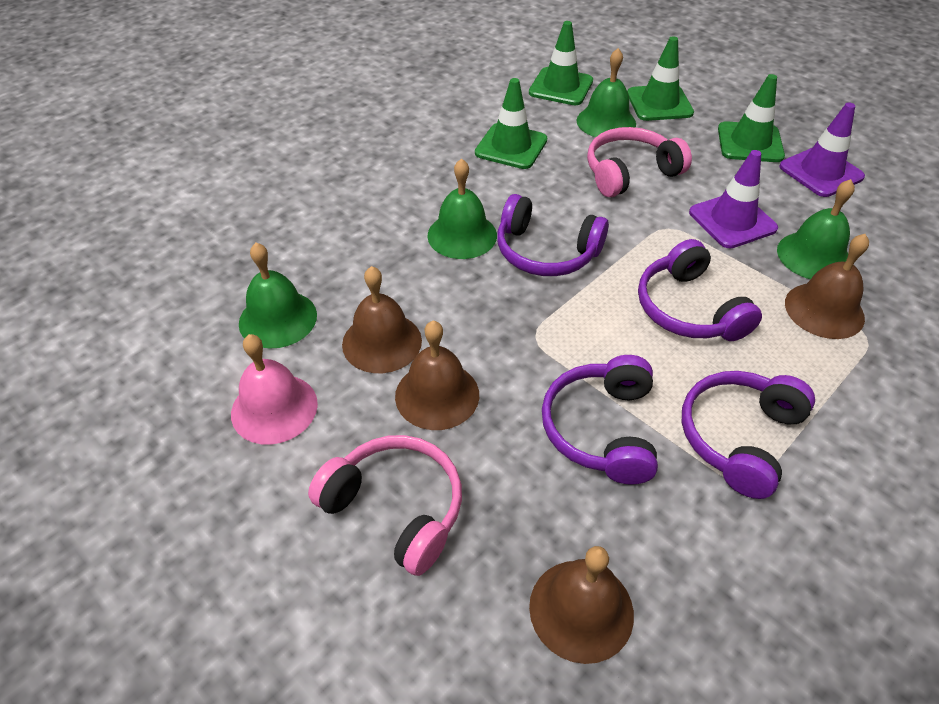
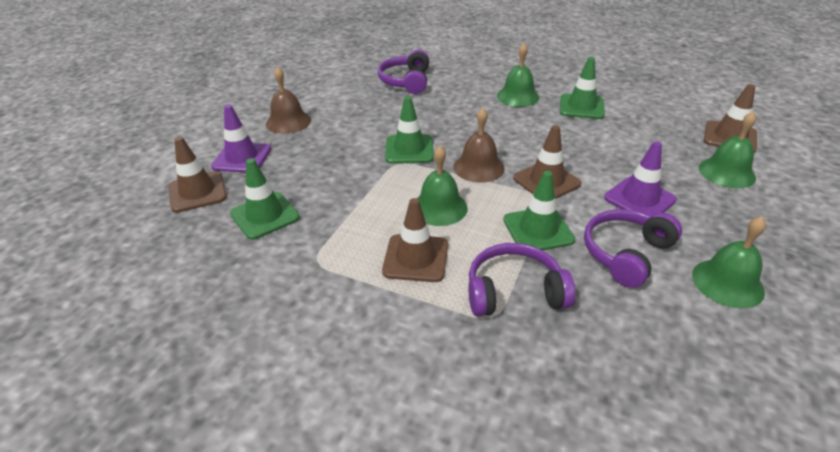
brown bell: [342,266,422,373] [395,321,479,430] [529,546,634,664] [785,234,869,339] = 4 -> [266,67,311,134] [453,108,505,183] = 2
brown traffic cone: none = 0 -> [169,137,227,213] [382,198,448,282] [513,125,582,199] [704,84,757,153] = 4
pink bell: [231,334,318,445] = 1 -> none = 0
pink headphones: [308,435,462,576] [587,127,692,197] = 2 -> none = 0
purple headphones: [497,194,609,276] [542,355,658,485] [638,239,762,341] [682,371,815,499] = 4 -> [378,50,429,94] [468,243,575,316] [584,209,682,288] = 3

